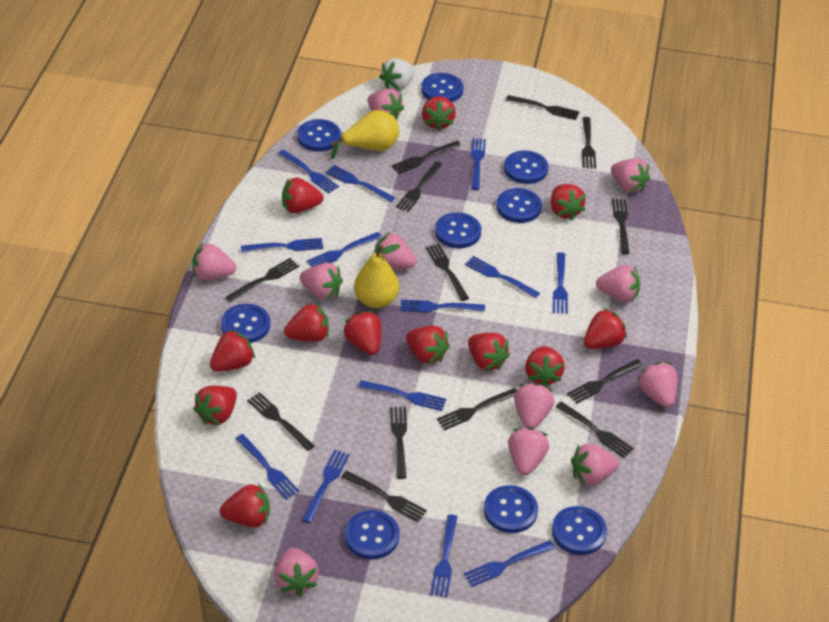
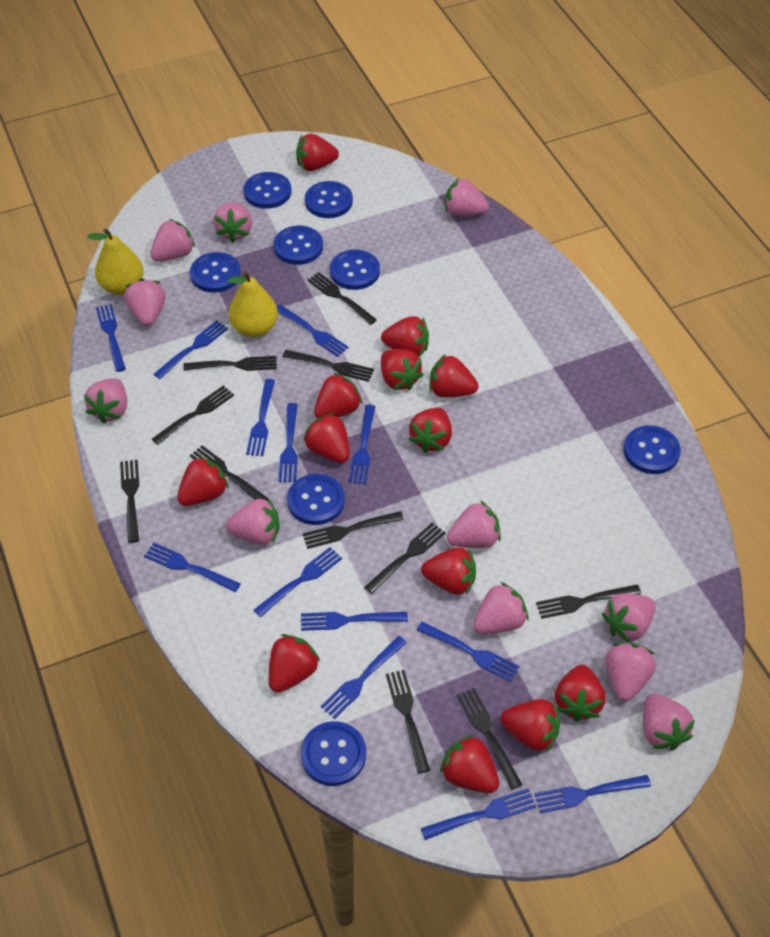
black fork: [226,258,299,302] [247,392,315,451] [342,471,427,522] [390,407,407,479] [391,141,461,174] [396,162,442,212] [426,243,469,301] [437,388,517,430] [506,95,580,120] [556,402,634,458] [567,359,643,404] [582,117,596,169] [612,198,630,254] = 13 -> [120,460,139,543] [152,385,234,445] [184,356,277,371] [190,445,268,501] [283,350,374,382] [303,511,404,549] [307,272,377,325] [364,522,445,594] [386,670,430,774] [457,688,522,790] [536,584,641,619] = 11
blue button: [221,304,270,343] [297,119,341,152] [345,510,399,559] [421,73,464,102] [435,212,481,248] [484,485,538,533] [496,188,542,223] [504,150,548,184] [552,506,607,555] = 9 -> [190,252,241,293] [243,172,291,209] [274,226,323,265] [287,474,345,525] [301,721,366,786] [305,181,353,218] [330,250,380,290] [623,425,681,474] = 8
red strawberry: [193,386,237,425] [210,329,255,372] [220,483,270,527] [282,178,324,213] [284,303,329,342] [343,311,381,355] [406,326,450,364] [422,96,456,131] [468,333,510,371] [525,346,565,387] [551,184,586,220] [584,308,627,349] = 12 -> [177,456,229,506] [269,634,320,692] [296,133,339,171] [303,413,350,463] [314,373,362,418] [381,316,429,356] [381,349,424,390] [409,408,452,453] [421,547,476,595] [430,354,479,397] [440,734,499,793] [501,699,560,752] [555,665,606,721] = 13
white strawberry: [379,58,415,91] = 1 -> none = 0

